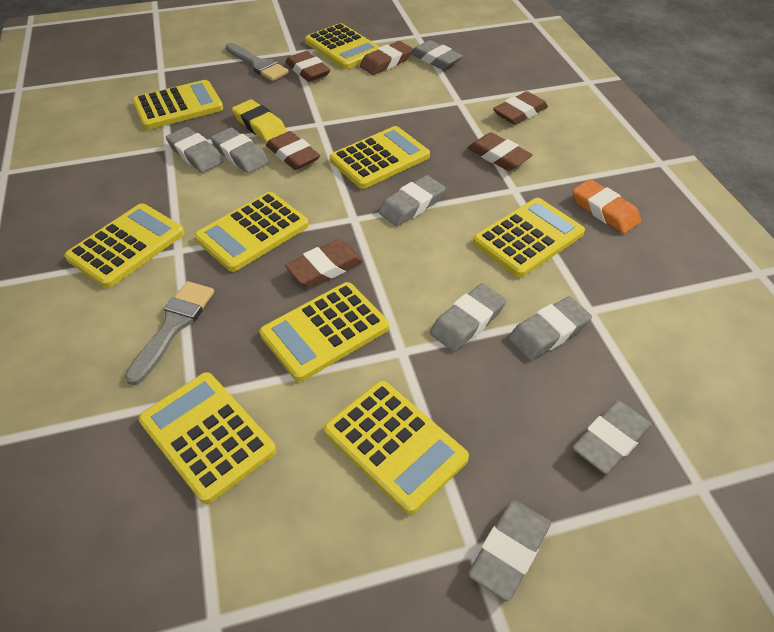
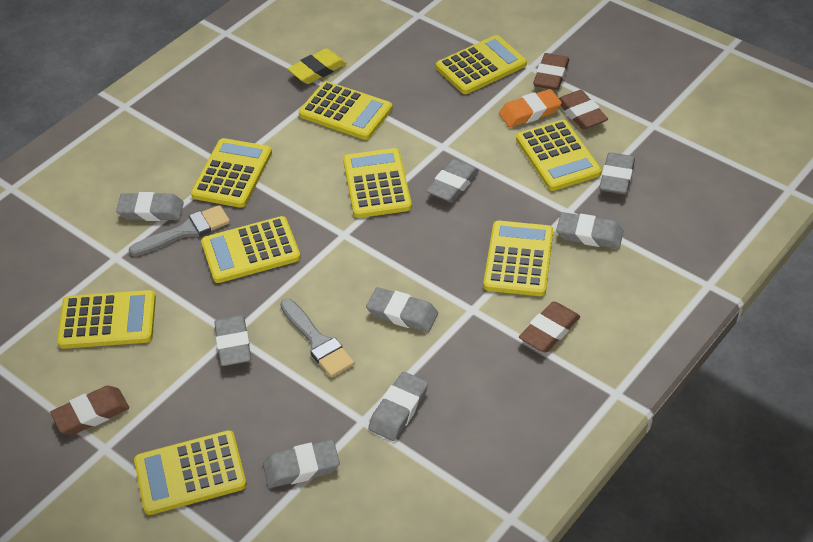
brown eraser: [266,131,320,170] [285,51,330,82] [285,239,363,287] [360,41,413,75] [468,132,533,171] [493,91,548,125] = 6 -> [50,386,129,435] [519,301,580,352] [533,53,569,90] [559,90,608,130] = 4

